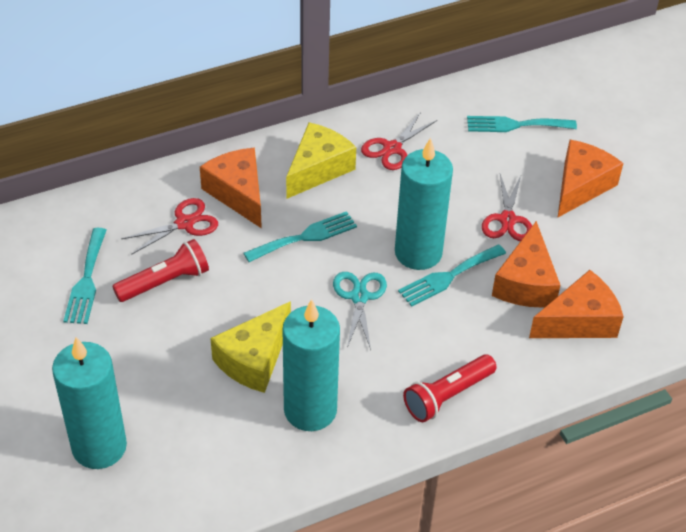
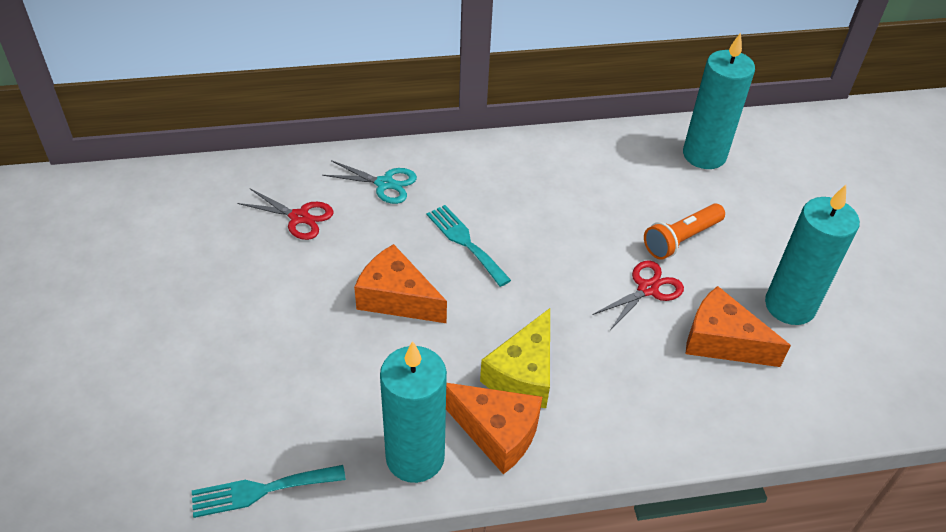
orange cheese: [200,148,262,228] [492,221,561,308] [529,270,624,338] [558,140,624,217] = 4 -> [354,244,447,323] [446,383,542,474] [686,286,791,367] = 3
orange flashlight: none = 0 -> [644,203,725,260] = 1
red flashlight: [112,239,209,302] [403,354,497,422] = 2 -> none = 0
red scissors: [121,198,218,255] [361,112,437,170] [482,174,532,241] = 3 -> [238,189,334,240] [592,261,684,330] = 2
turquoise fork: [63,228,107,324] [244,211,357,262] [398,244,506,307] [467,116,577,132] = 4 -> [192,465,346,518] [427,205,511,287] = 2
yellow cheese: [210,301,291,393] [286,122,356,199] = 2 -> [480,308,550,408] = 1

